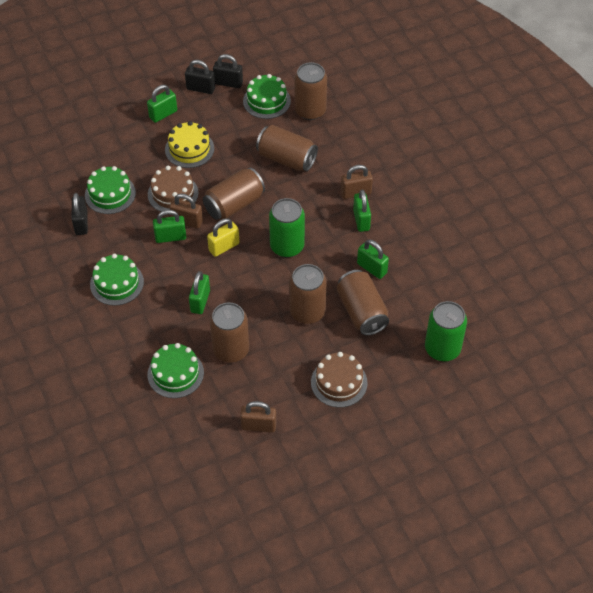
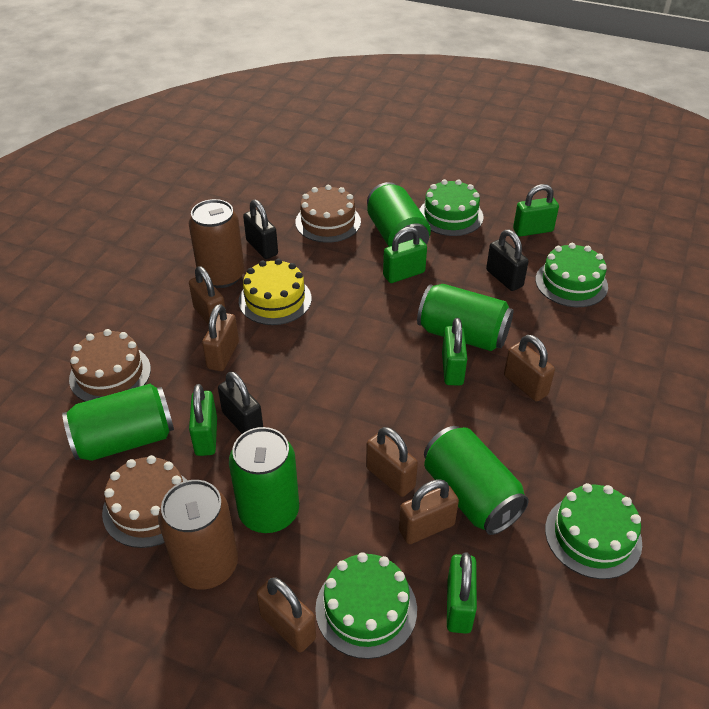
brown cake: [148,166,199,212] [311,352,368,408] = 2 -> [69,329,151,402] [102,455,187,548] [295,185,361,243] = 3
brown can: [203,168,265,220] [210,302,249,363] [256,125,318,171] [289,264,327,324] [295,62,327,120] [337,270,389,335] = 6 -> [158,480,238,589] [189,199,244,288] = 2
brown padlock: [170,193,203,229] [240,401,276,433] [341,165,373,199] = 3 -> [189,266,225,325] [202,304,239,371] [256,577,316,653] [366,427,418,497] [399,479,459,544] [504,335,555,401] = 6
green can: [269,198,305,257] [425,301,467,361] = 2 -> [62,384,174,461] [229,427,299,533] [367,182,431,247] [417,284,513,351] [424,426,529,535] = 5
yellow padlock: [207,218,239,257] = 1 -> none = 0

